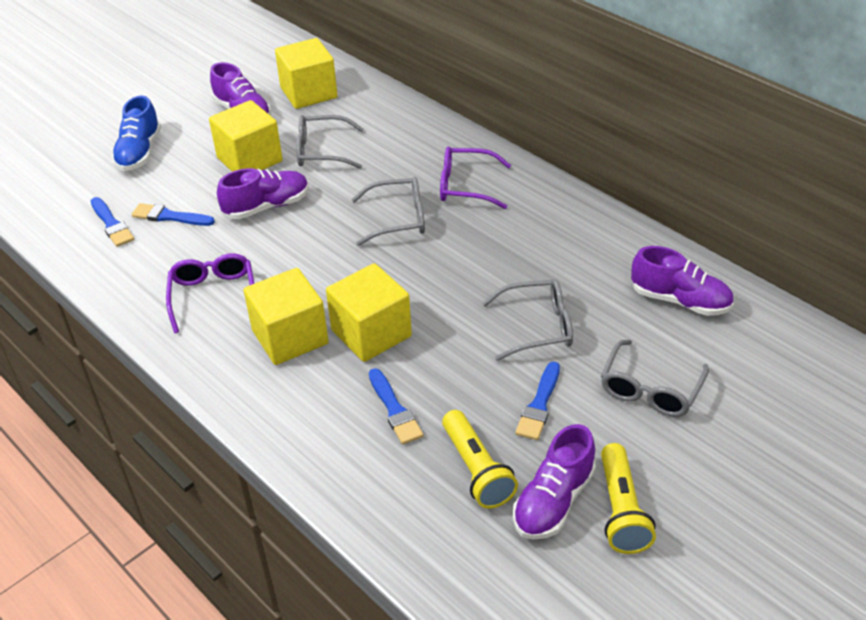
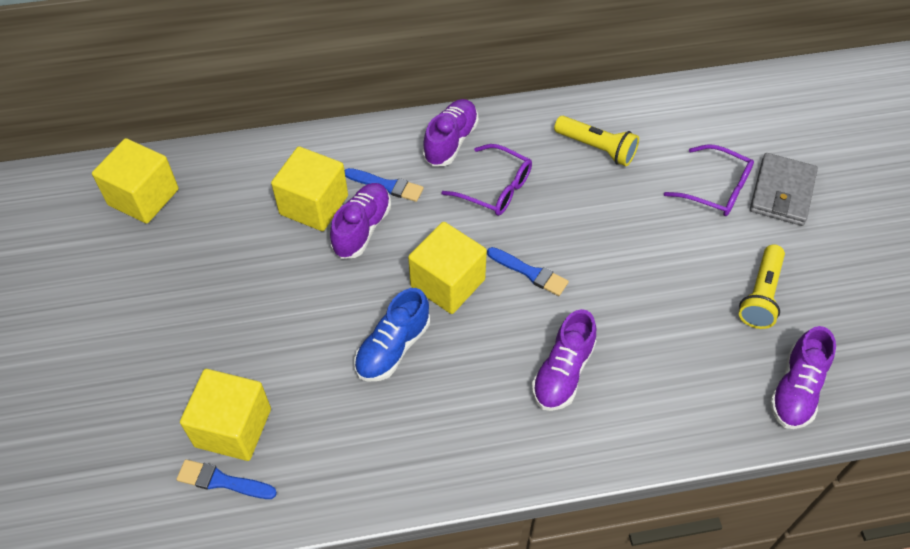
blue brush: [91,197,134,247] [132,203,215,226] [369,368,424,445] [515,361,560,440] = 4 -> [176,459,277,499] [345,168,424,202] [487,247,569,296] = 3
grey glasses: [296,115,363,169] [351,177,425,246] [482,279,573,361] [601,340,709,417] = 4 -> none = 0
grey wallet: none = 0 -> [750,153,818,226] = 1

